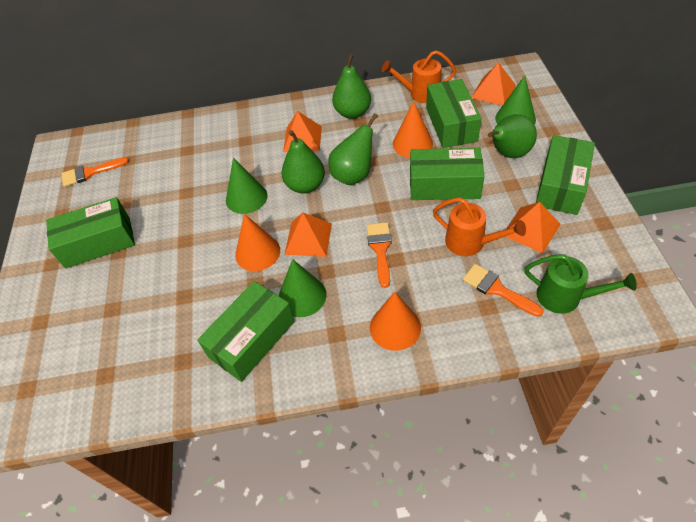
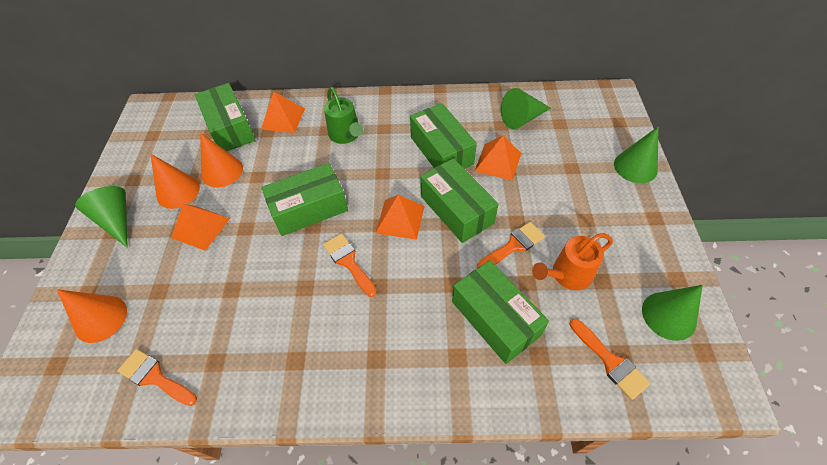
green cone: [226,158,267,214] [279,259,327,317] [495,75,536,125] = 3 -> [75,186,128,248] [501,88,551,129] [614,126,659,183] [642,285,703,341] = 4
green pear: [281,130,325,194] [328,113,378,185] [332,54,371,119] [488,114,537,158] = 4 -> none = 0
orange brush: [61,157,129,187] [367,222,392,288] [463,264,544,317] = 3 -> [117,349,197,406] [323,233,377,297] [477,222,545,268] [570,318,650,400] = 4
orange watering can: [382,50,456,103] [433,197,526,256] = 2 -> [532,233,613,291] = 1

